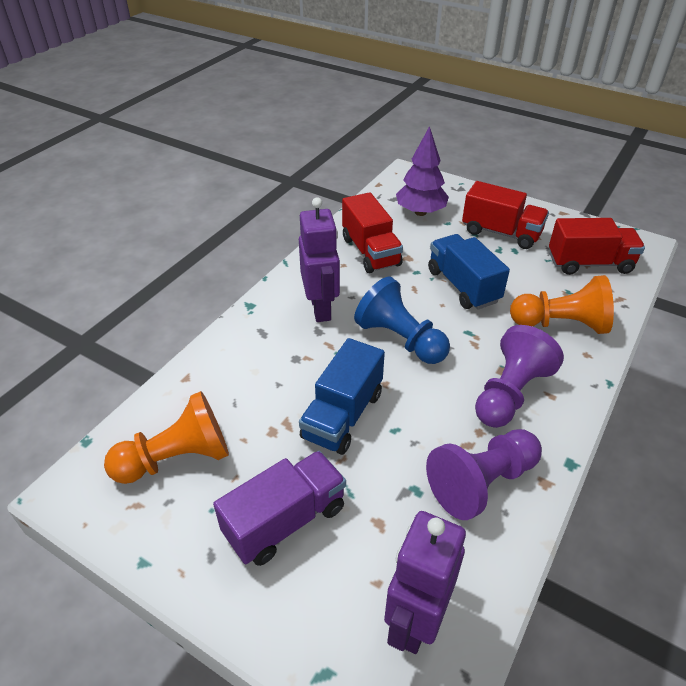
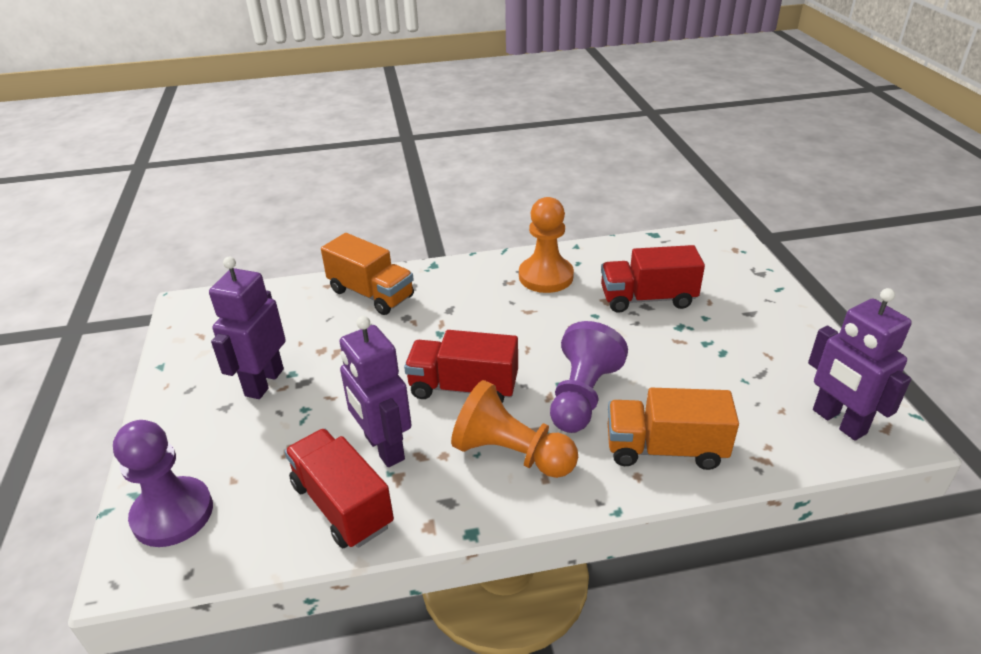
blue pawn: [354,277,450,364] = 1 -> none = 0
blue truck: [299,338,385,455] [428,234,510,310] = 2 -> none = 0
orange truck: none = 0 -> [321,233,414,315] [608,388,739,470] = 2
purple robot: [299,197,340,322] [384,511,466,654] = 2 -> [209,257,286,399] [339,316,412,467] [808,288,912,440] = 3
purple tree: [396,126,449,216] = 1 -> none = 0
purple truck: [213,451,346,566] = 1 -> none = 0

